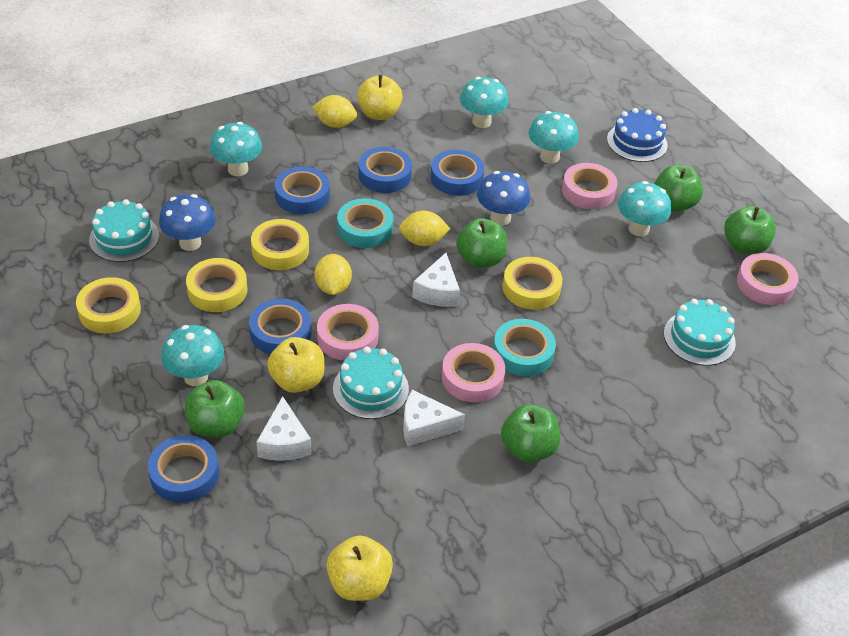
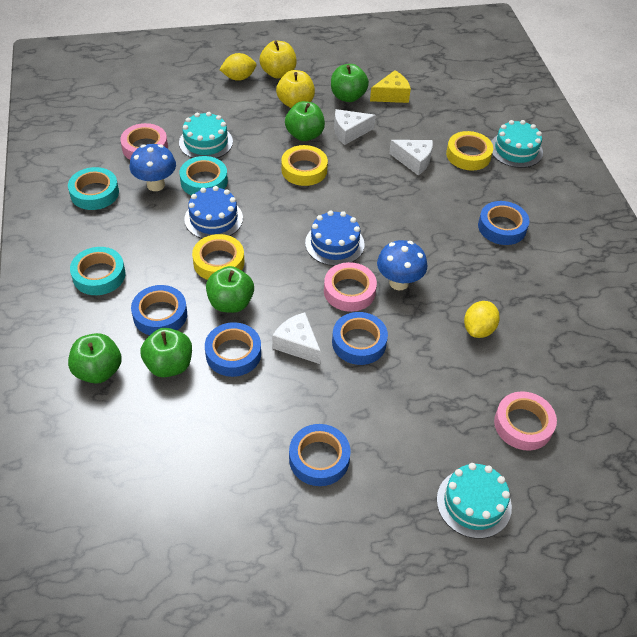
blue cake: [607,108,668,162] = 1 -> [184,186,243,239] [305,211,365,266] = 2
pink tape: [317,304,379,361] [442,343,506,403] [562,163,618,209] [737,253,799,305] = 4 -> [120,123,168,160] [324,262,377,312] [494,391,557,451] = 3
turquoise mushroom: [161,325,224,386] [210,122,262,176] [460,77,508,128] [529,111,579,164] [618,181,671,237] = 5 -> none = 0
turquoise tape: [337,198,393,248] [493,319,556,376] = 2 -> [68,167,119,210] [70,247,126,295] [180,156,228,195] = 3
yellow apple: [267,337,325,393] [326,535,393,601] [357,75,403,120] = 3 -> [259,41,297,78] [276,70,315,108] = 2
yellow cheese: none = 0 -> [370,70,411,103] = 1
yellow lemon: [313,95,357,128] [315,254,352,295] [399,211,450,246] = 3 -> [219,53,256,81] [464,301,500,338] = 2
yellow tape: [76,277,141,334] [186,258,247,312] [251,219,309,270] [503,257,563,310] = 4 -> [192,234,244,280] [281,145,328,186] [446,131,493,170] = 3

